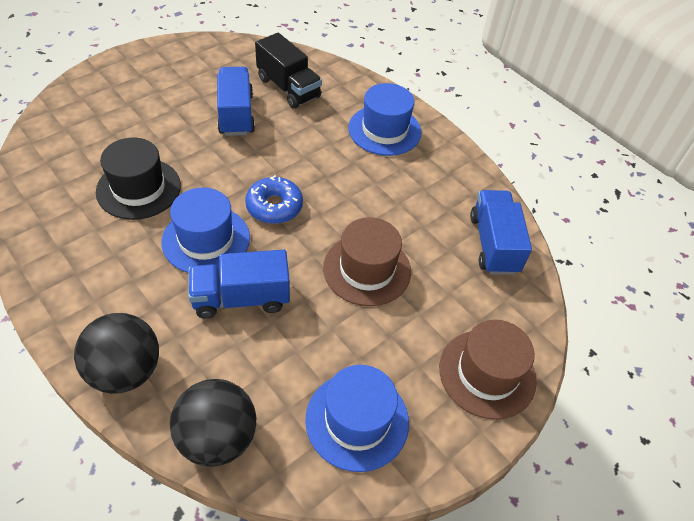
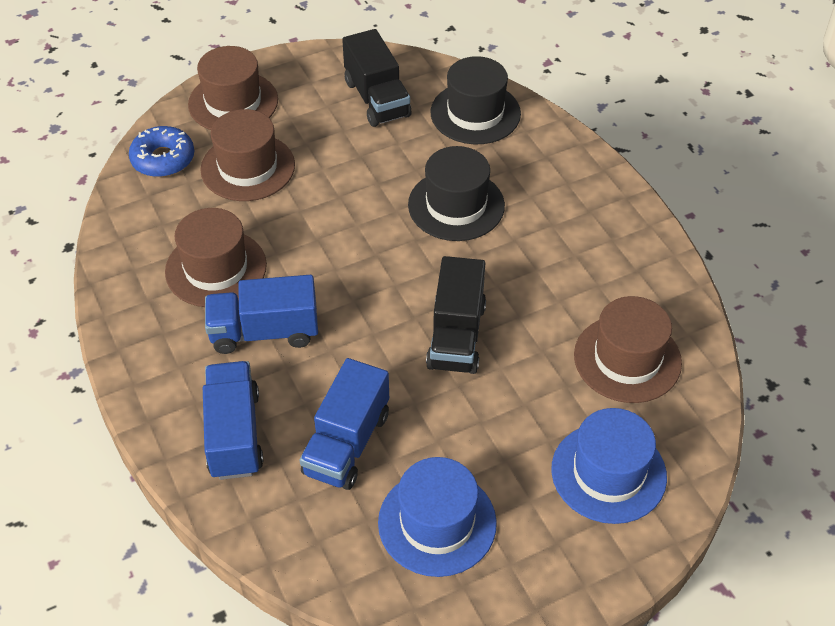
black ball: [74,313,159,394] [170,379,256,467] = 2 -> none = 0
black hat: [96,137,181,220] = 1 -> [408,146,505,241] [430,56,521,144] = 2
black truck: [255,33,322,109] = 1 -> [342,29,411,127] [426,256,486,374] = 2
blue hat: [162,187,250,273] [305,365,409,472] [348,83,421,156] = 3 -> [378,457,497,577] [551,408,667,524] = 2
brown hat: [323,217,411,306] [439,320,537,420] = 2 -> [165,208,267,307] [188,46,278,130] [200,109,295,201] [574,296,682,403] = 4

